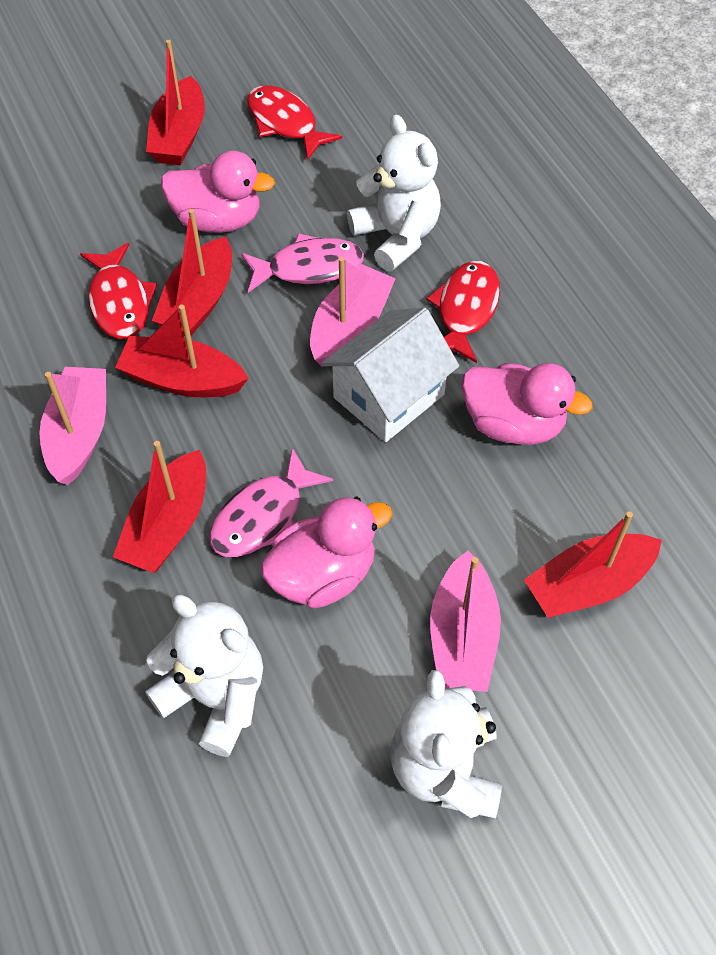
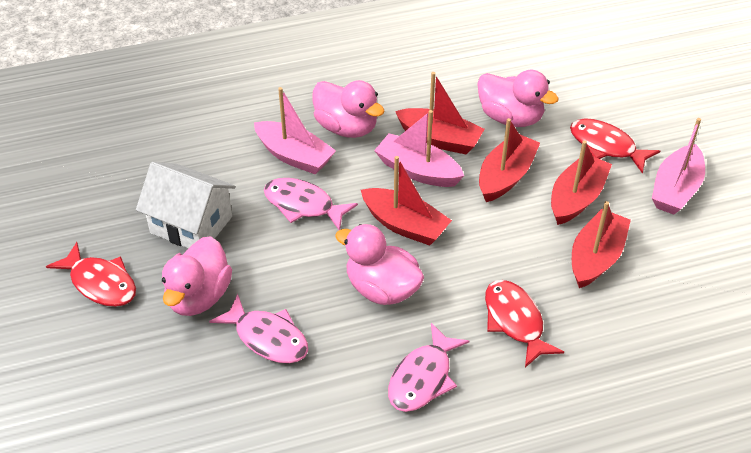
pink duck: [161,151,275,233] [260,497,392,609] [461,363,593,445] = 3 -> [162,236,232,316] [313,80,385,138] [335,224,424,305] [477,70,559,127] = 4
pink fish: [210,448,333,557] [241,233,364,293] = 2 -> [209,294,308,364] [264,178,358,230] [388,323,470,412] = 3
white teddy bear: [145,595,263,757] [347,115,441,271] [390,670,502,818] = 3 -> none = 0

